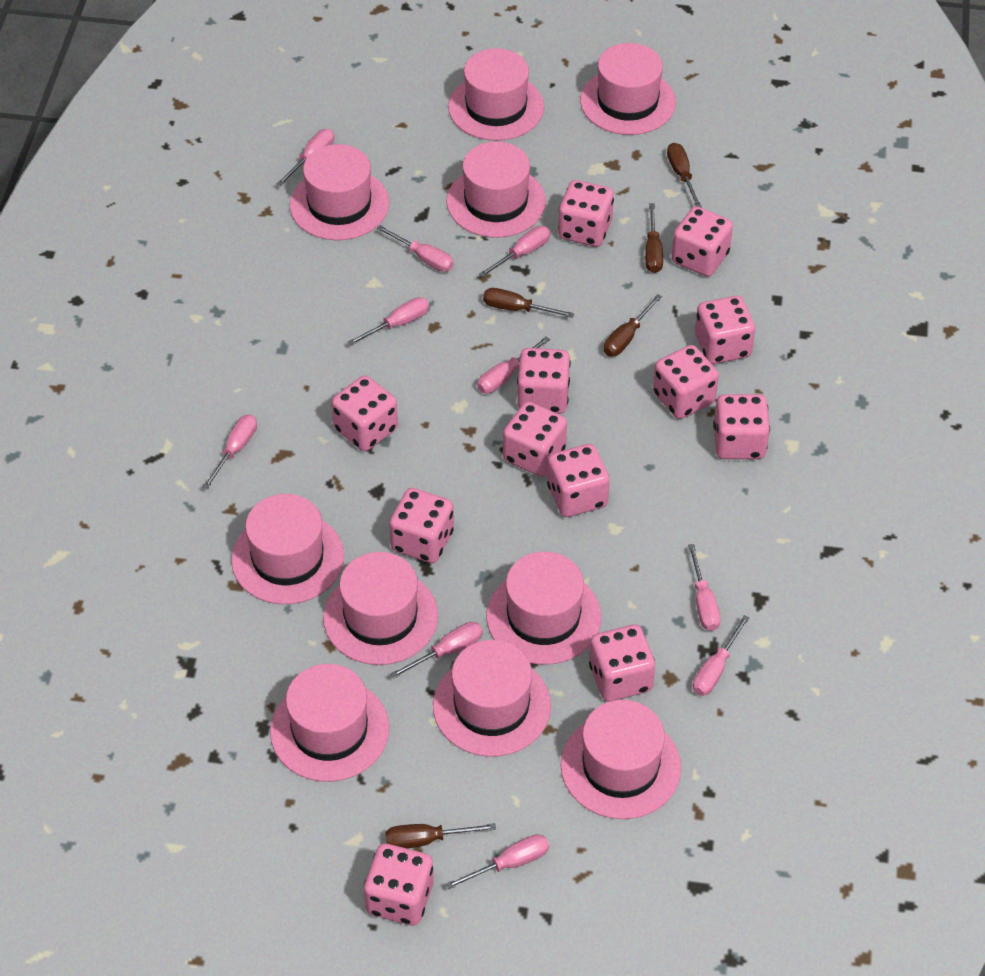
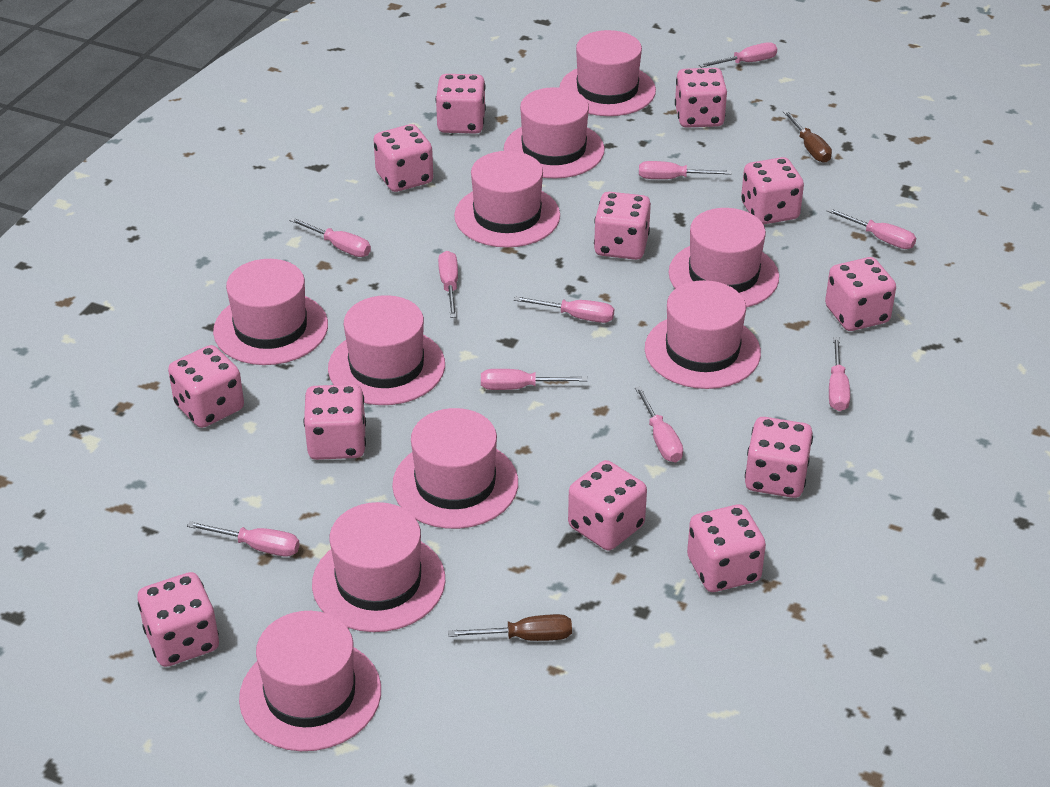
brown screwdriver: [385,823,496,848] [483,288,574,318] [604,294,662,356] [645,203,663,273] [667,143,702,207] = 5 -> [448,614,572,641] [783,110,832,163] = 2

